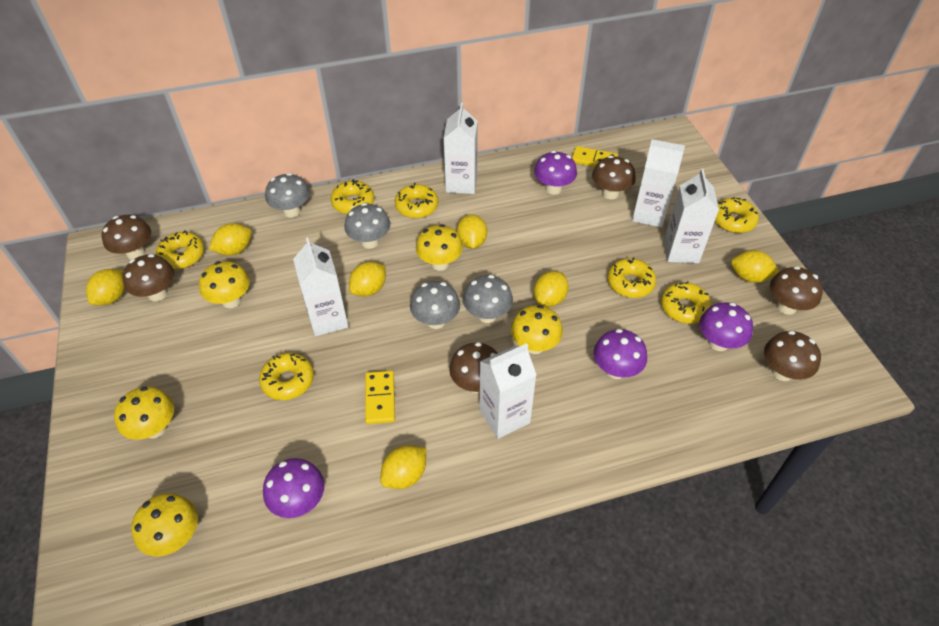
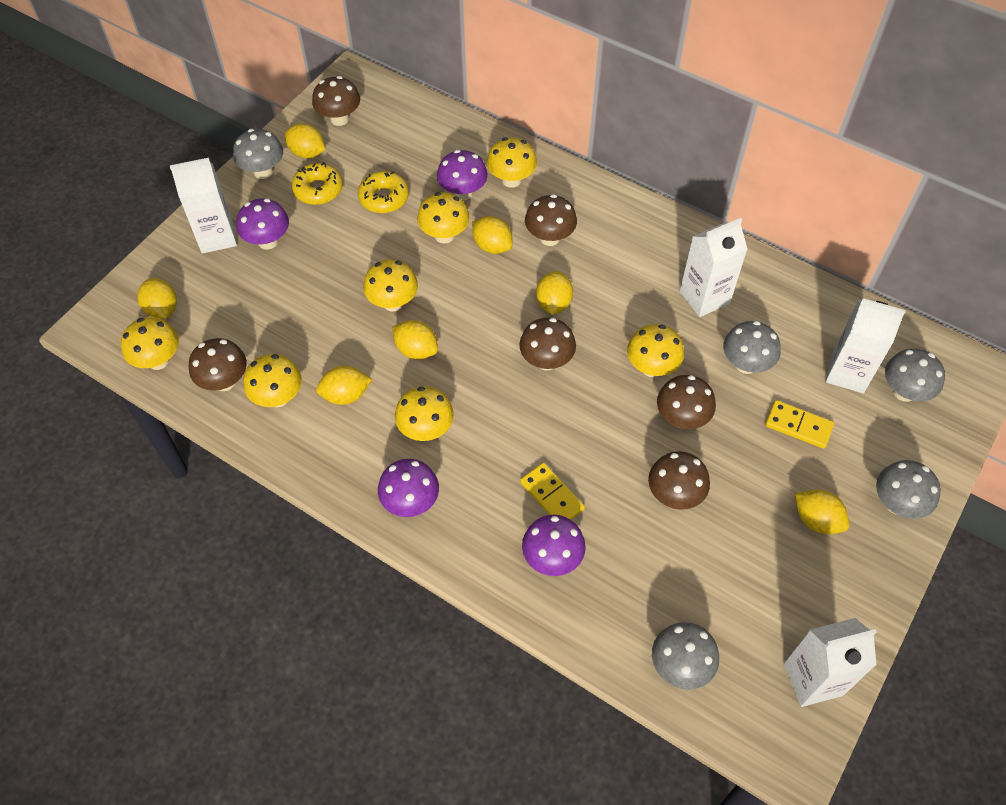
grey mushroom: [265,173,310,218] [344,203,390,249] [410,281,460,329] [463,275,513,323] = 4 -> [233,129,283,179] [652,622,719,690] [723,321,781,374] [876,460,941,519] [885,348,945,402] = 5
white carton: [293,237,349,336] [444,103,478,194] [480,343,537,439] [632,139,685,227] [664,169,719,263] = 5 -> [170,158,237,254] [680,218,748,317] [784,618,877,707] [825,298,906,393] = 4
yellow donut: [156,230,205,269] [259,353,314,400] [331,179,374,214] [395,183,438,218] [607,257,656,298] [661,281,712,324] [715,197,759,233] = 7 -> [292,162,343,205] [358,171,409,213] = 2
yellow mushroom: [114,387,174,440] [131,493,198,556] [199,261,250,308] [416,224,463,271] [511,305,563,354] = 5 -> [121,317,179,370] [244,354,302,407] [363,259,418,311] [395,386,454,441] [417,192,470,244] [487,137,537,188] [627,324,684,377] = 7

